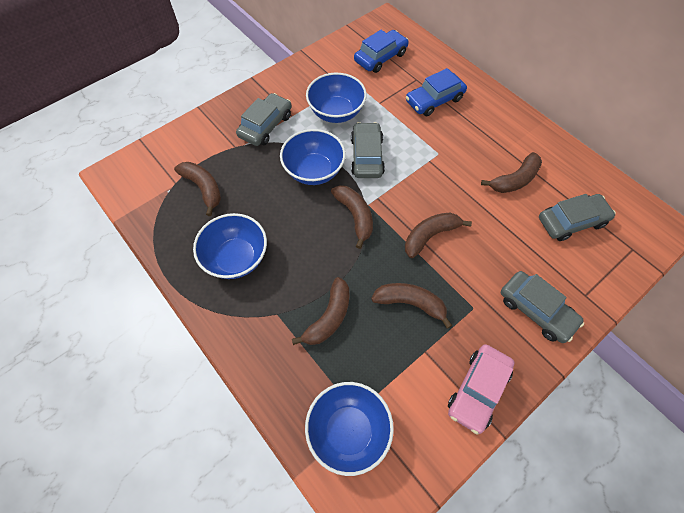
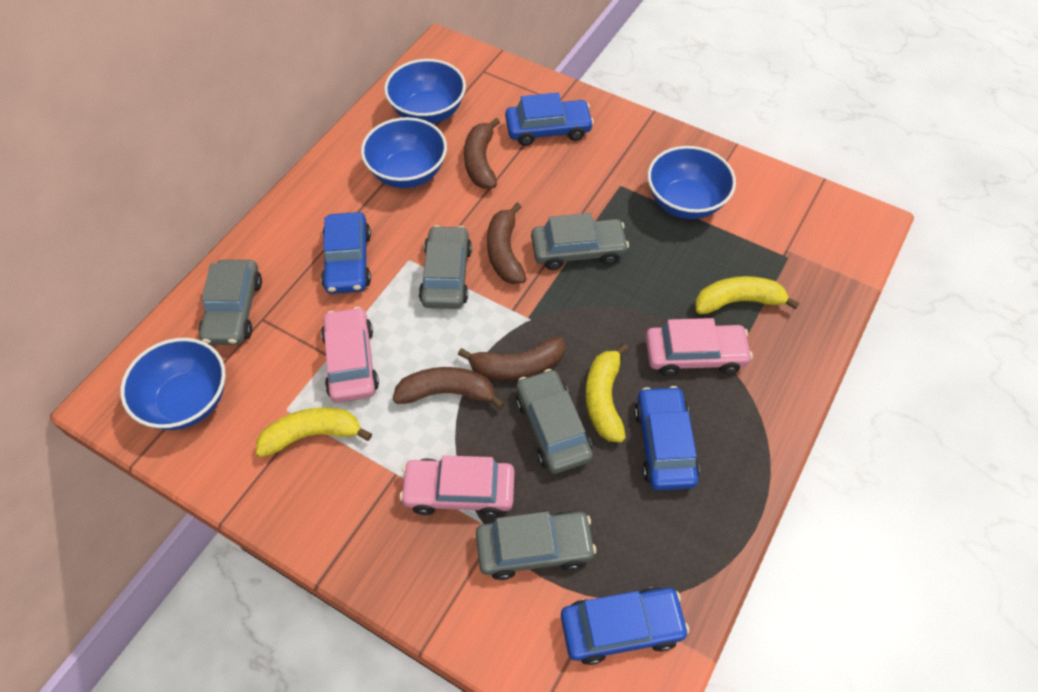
blue car: [354,30,409,73] [406,68,467,116] = 2 -> [321,212,371,294] [505,93,594,146] [561,587,689,665] [634,386,700,490] = 4
brown banana: [174,162,221,216] [292,277,349,345] [331,185,373,249] [371,283,452,329] [405,213,472,258] [481,152,542,193] = 6 -> [393,367,505,409] [458,337,565,381] [464,118,500,189] [487,203,527,284] = 4
grey car: [236,93,292,146] [351,122,385,178] [501,271,584,343] [539,194,616,241] = 4 -> [199,260,262,345] [419,225,472,309] [476,511,596,580] [516,369,593,474] [531,213,629,270] = 5
pink car: [448,344,515,435] = 1 -> [321,307,379,403] [399,455,515,518] [646,318,753,376] = 3
yellow banana: none = 0 -> [256,407,372,458] [585,343,629,442] [695,276,799,314] = 3

